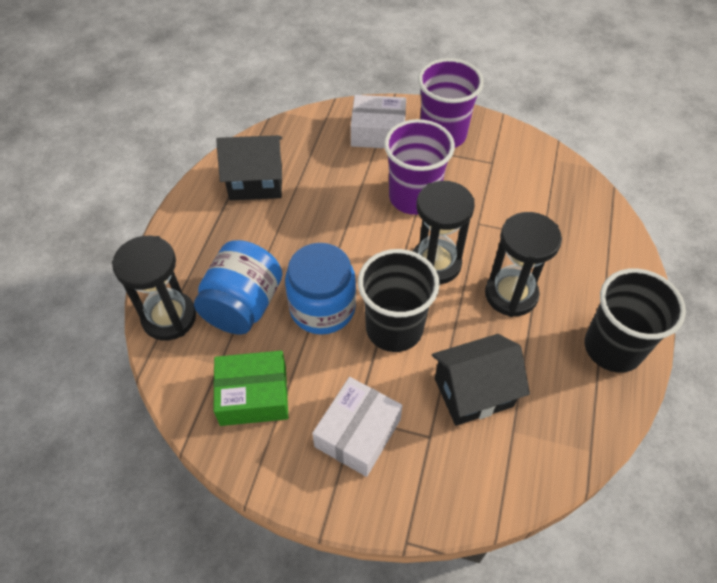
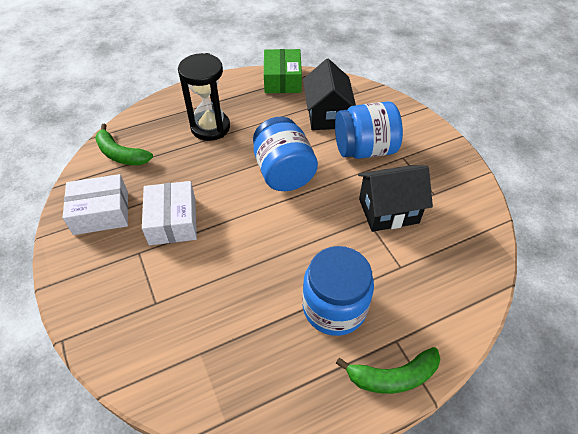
black cup: [358,249,440,352] [584,268,686,373] = 2 -> none = 0
black hourglass: [112,236,196,341] [413,181,475,284] [485,212,562,317] = 3 -> [178,53,230,141] = 1
blue jar: [194,240,282,335] [285,243,356,335] = 2 -> [253,117,318,191] [302,246,374,336] [335,102,403,159] = 3
green banana: none = 0 -> [95,124,153,165] [336,347,440,394] = 2
purple cup: [384,119,455,215] [418,58,484,148] = 2 -> none = 0

